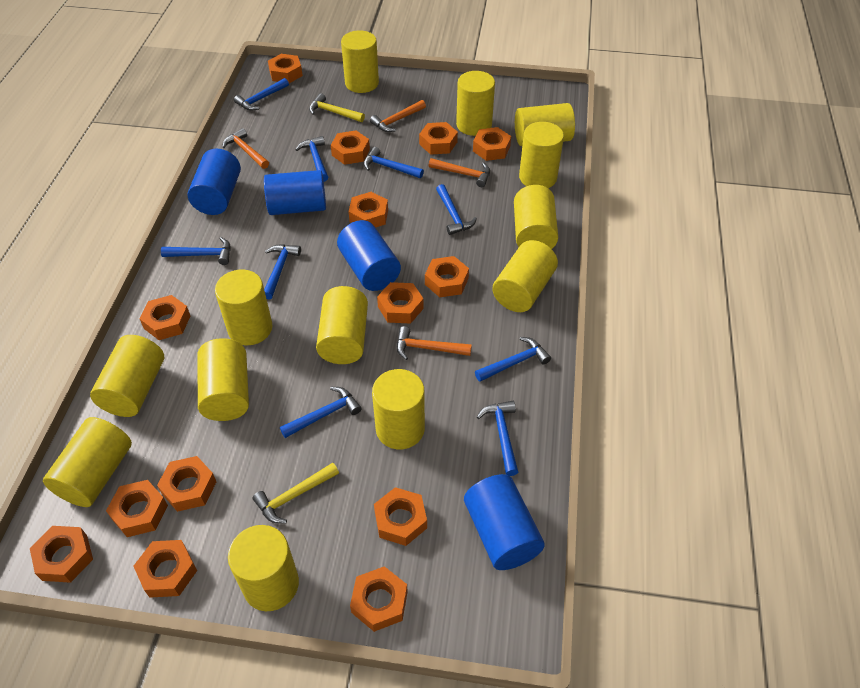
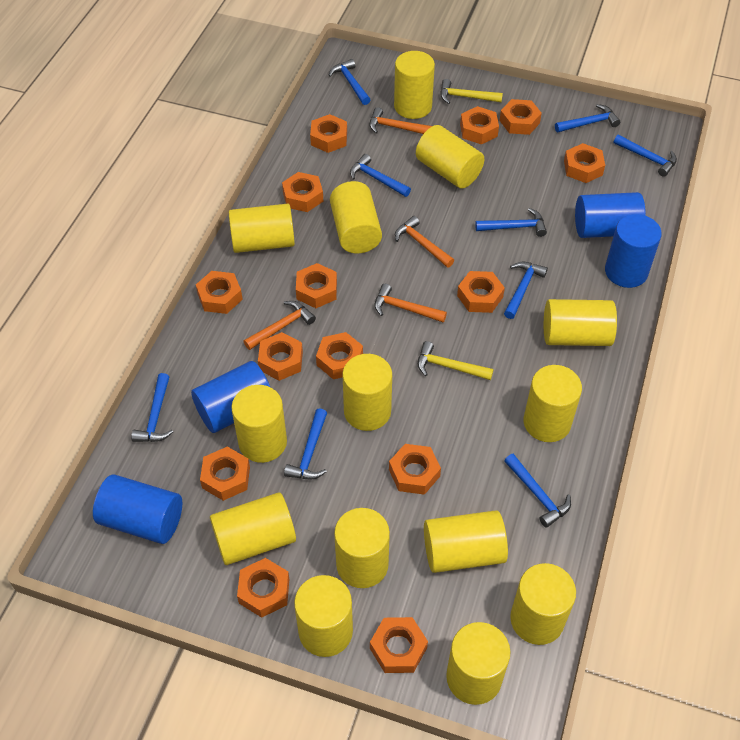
yellow cylinder: [43,417,132,507] [90,335,164,417] [198,338,249,421] [215,270,273,345] [228,525,299,611] [316,286,368,364] [341,30,379,93] [372,369,425,450] [456,71,495,136] [492,240,558,312] [514,185,558,249] [515,103,575,146] [519,122,564,188] = 13 -> [210,492,296,565] [229,204,295,253] [231,385,287,463] [294,575,353,657] [330,181,382,253] [334,508,390,588] [342,354,392,431] [394,51,435,119] [416,125,484,189] [424,510,508,573] [446,622,511,705] [510,563,576,645] [524,365,582,442] [544,299,617,346] = 14

